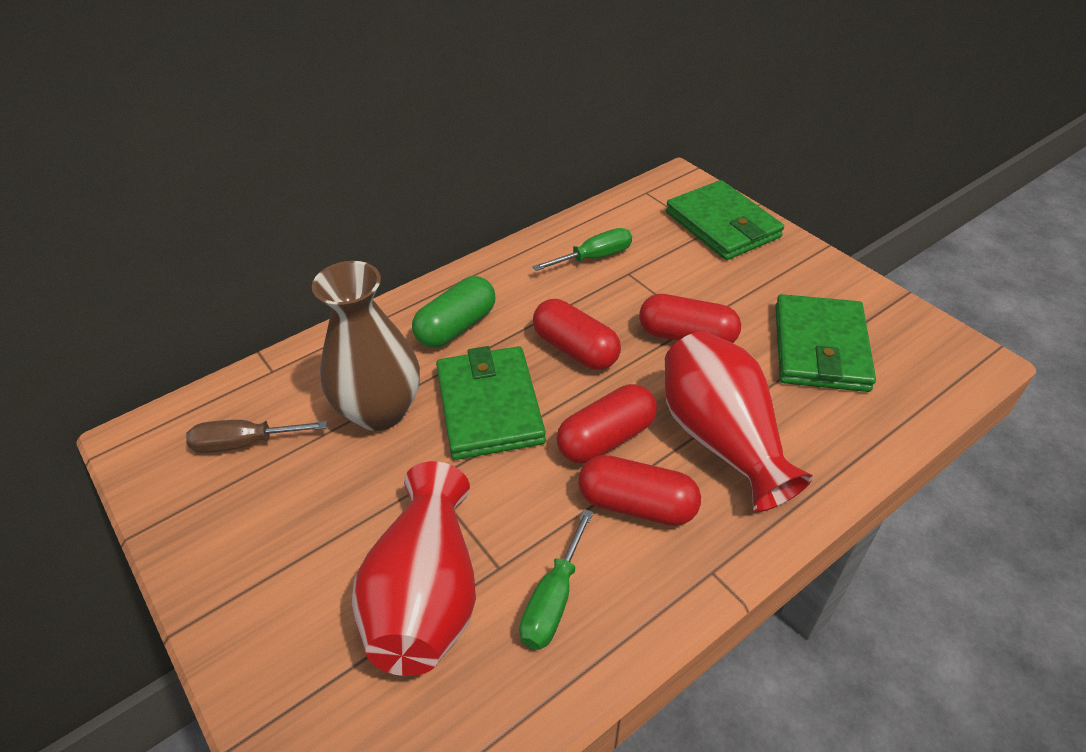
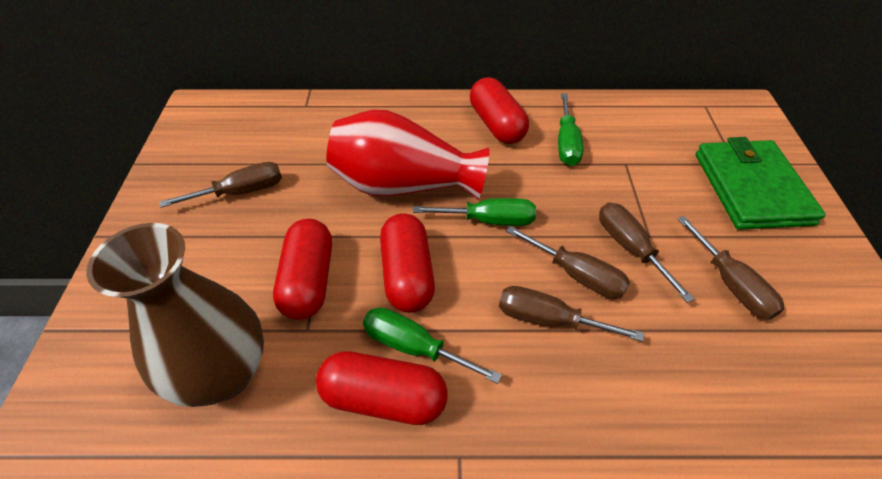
brown screwdriver: [186,420,327,453] = 1 -> [160,162,282,208] [499,286,644,342] [506,226,630,299] [599,203,695,303] [677,216,784,320] = 5
green capsule: [412,276,495,348] = 1 -> none = 0
green screwdriver: [519,509,593,650] [533,228,632,271] = 2 -> [363,307,502,384] [413,198,536,226] [558,93,584,166] = 3
green wallet: [436,346,546,460] [666,180,784,260] [775,294,876,392] = 3 -> [696,137,826,230] = 1
red vase: [351,461,476,676] [665,331,813,512] = 2 -> [326,110,490,200] = 1

